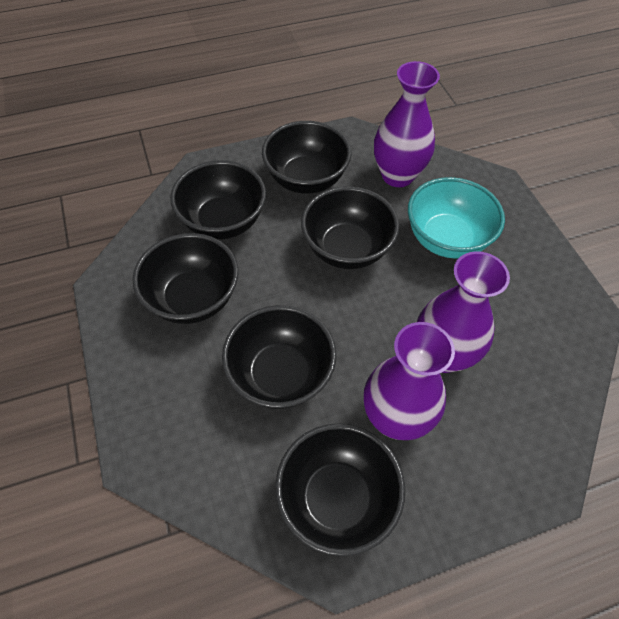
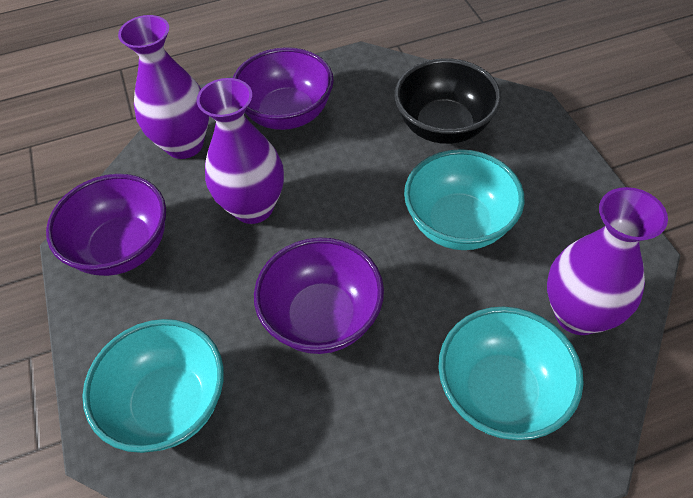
black bowl: [133,233,238,324] [170,160,266,240] [222,305,336,409] [262,121,352,194] [275,423,405,556] [301,187,399,269] = 6 -> [395,58,501,144] = 1
purple bowl: none = 0 -> [46,174,166,276] [233,47,334,130] [254,238,384,354] = 3
turquoise bowl: [408,177,505,258] = 1 -> [82,319,224,453] [404,149,524,250] [439,306,584,440] = 3

